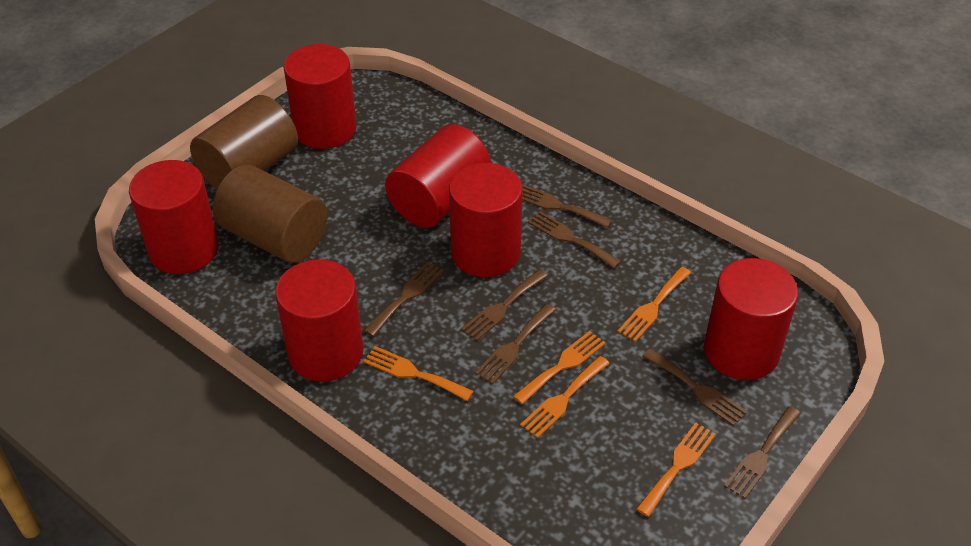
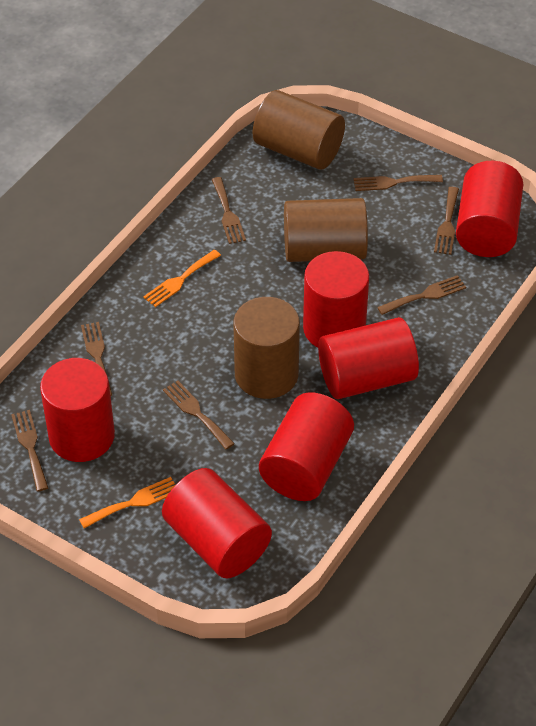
brown cylinder: [190,95,298,189] [213,165,328,263] = 2 -> [233,297,300,399] [253,90,345,170] [284,198,368,262] = 3
orange fork: [364,346,474,401] [513,331,606,404] [520,356,610,438] [618,267,691,342] [636,423,716,517] = 5 -> [79,477,175,528] [143,250,221,307] = 2

